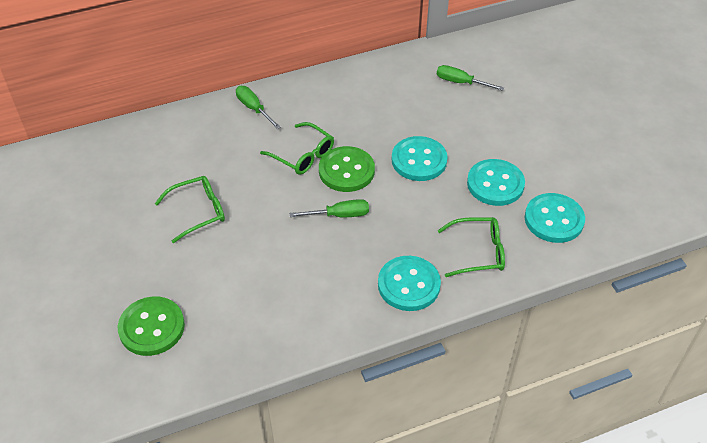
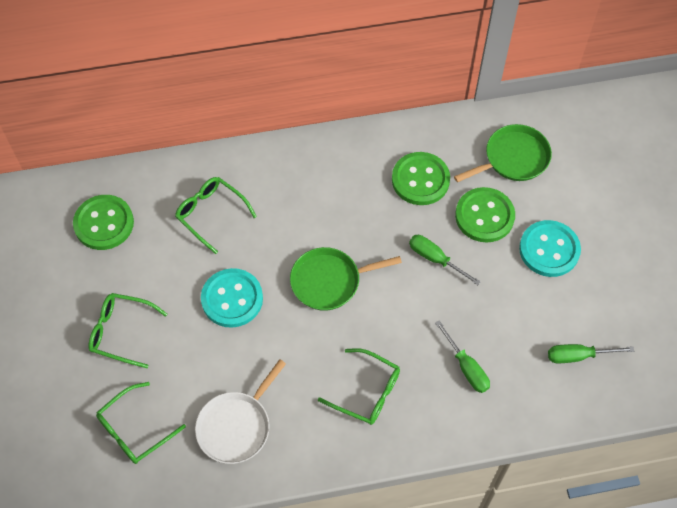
green button: [118,297,185,356] [319,146,375,192] = 2 -> [73,195,134,250] [392,152,450,205] [455,187,515,243] = 3
green glasses: [155,176,225,243] [260,122,334,175] [438,217,505,277] = 3 -> [88,293,167,368] [96,382,186,464] [175,177,257,254] [318,348,400,425] = 4
green pan: none = 0 -> [290,247,402,311] [454,124,552,182] = 2
turquoise button: [378,256,441,311] [392,136,447,181] [467,159,525,206] [525,193,585,243] = 4 -> [201,268,263,328] [519,220,581,277] = 2
white pan: none = 0 -> [195,359,286,464] = 1

